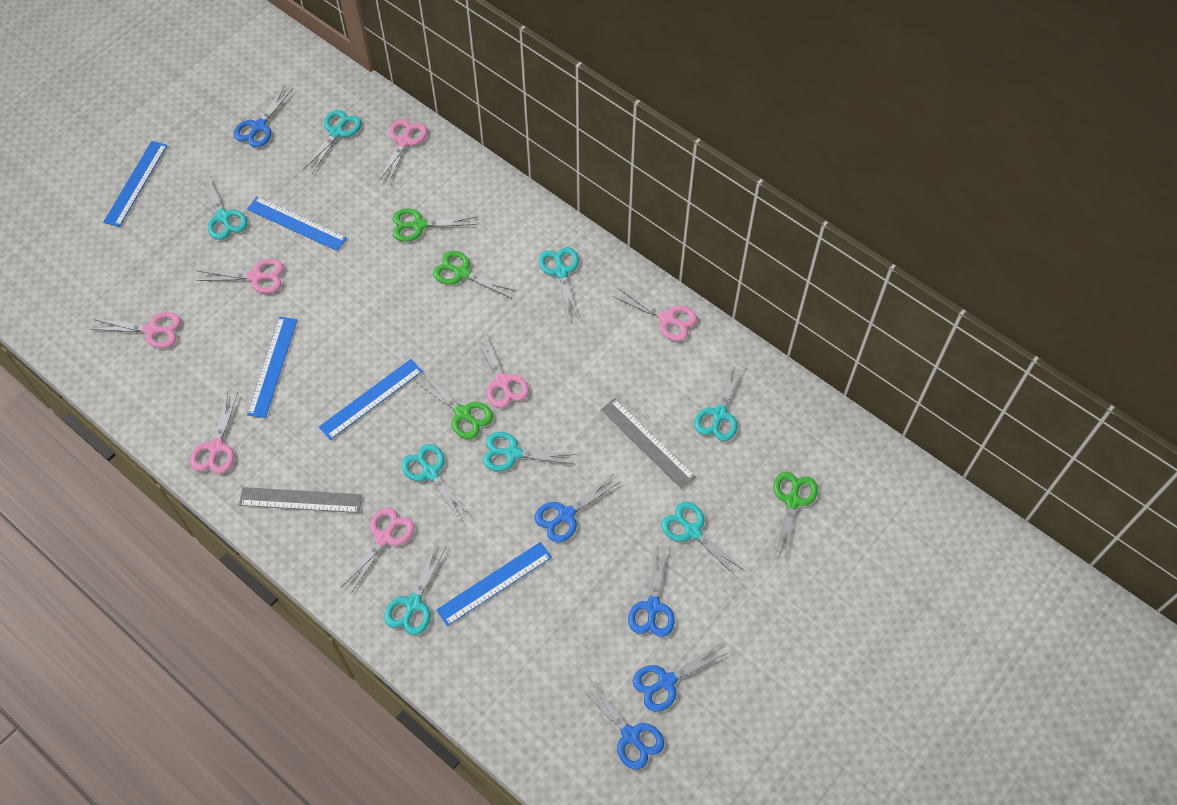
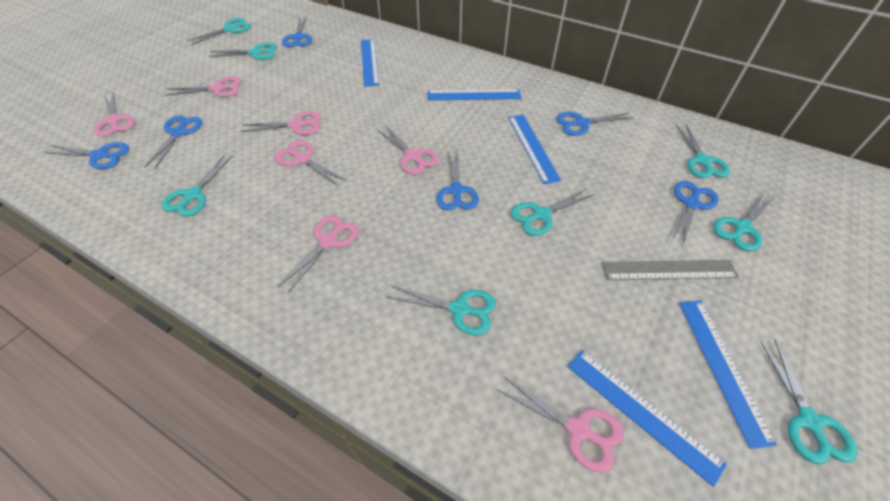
blue scissors: [233,86,293,147] [535,475,621,542] [581,678,664,770] [628,545,675,637] [633,644,727,712] = 5 -> [44,142,129,169] [144,115,202,169] [282,16,312,47] [436,149,479,211] [557,112,634,136] [671,181,719,248] = 6
green scissors: [393,208,477,242] [414,373,493,439] [433,251,517,298] [774,472,818,558] = 4 -> none = 0
grey ruler: [239,487,362,513] [601,398,696,489] = 2 -> [602,260,739,280] = 1

